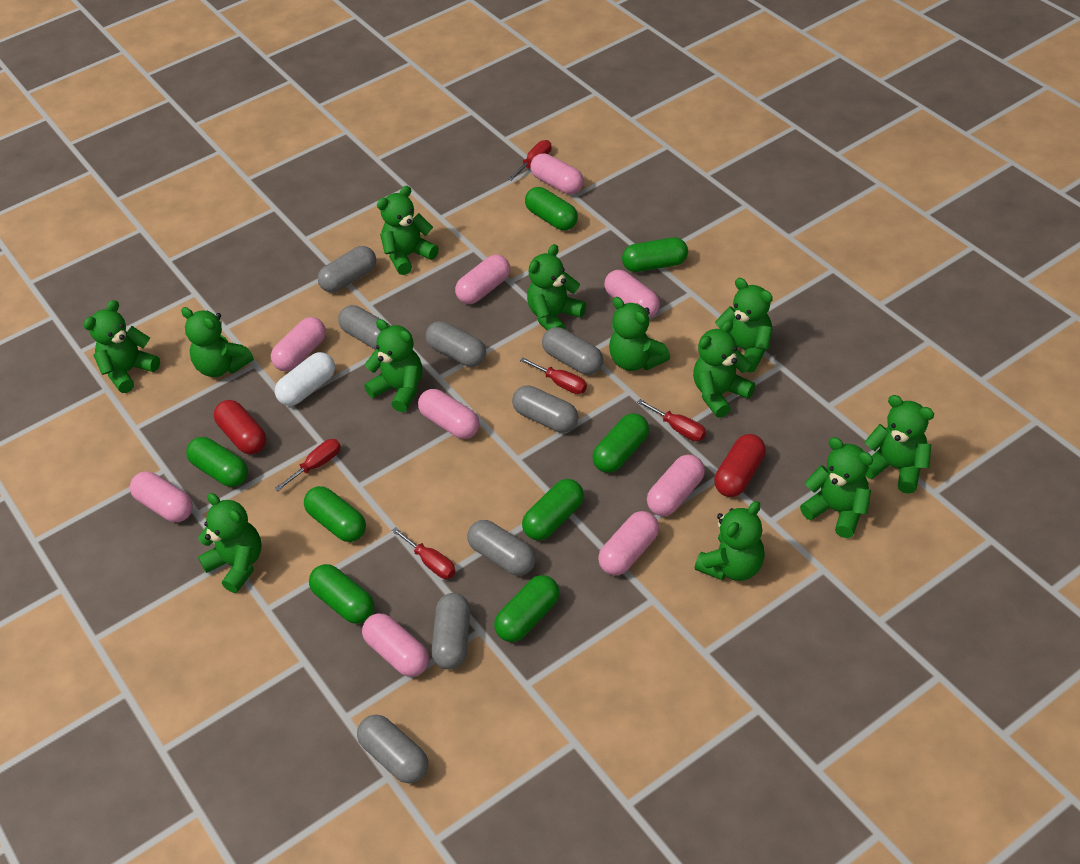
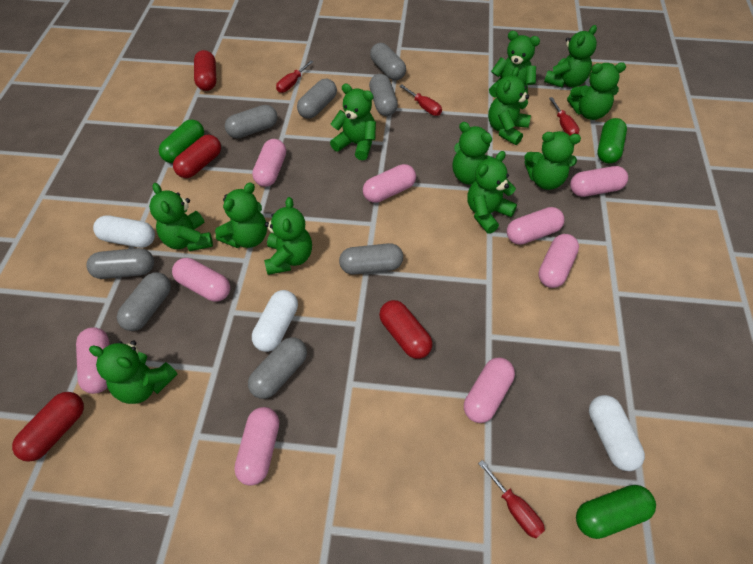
green capsule: [186,437,248,487] [304,486,366,542] [309,564,374,624] [494,575,560,642] [522,479,584,540] [525,187,578,230] [592,413,649,473] [622,237,688,272] = 8 -> [159,119,204,163] [576,485,656,539] [597,118,627,164] = 3
red capsule: [214,400,266,454] [714,434,766,497] = 2 -> [12,392,84,462] [173,135,221,178] [194,50,216,91] [379,300,432,359] = 4
red screwdriver: [274,439,341,491] [392,527,456,579] [508,140,551,181] [520,358,587,394] [637,399,706,441] = 5 -> [276,60,314,93] [399,84,442,116] [478,460,545,538] [549,97,579,136] = 4
white capsule: [275,352,335,406] = 1 -> [93,215,155,248] [252,290,298,352] [589,395,645,471] = 3

